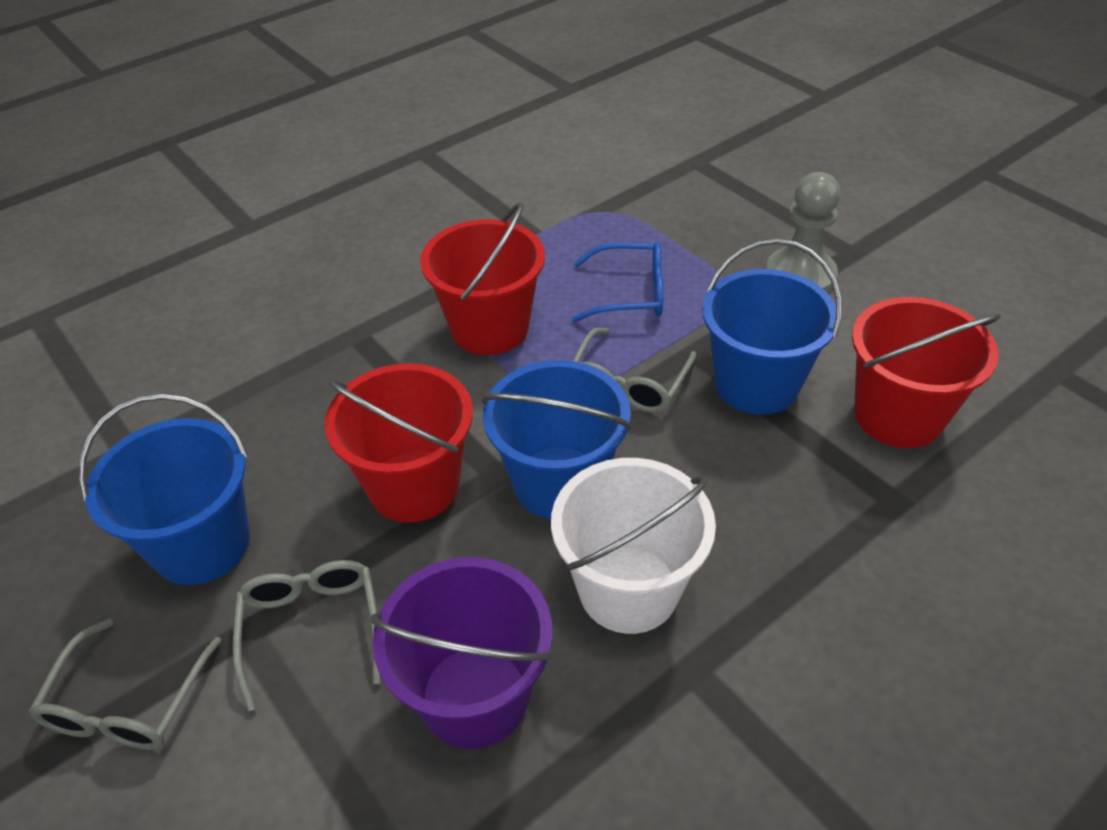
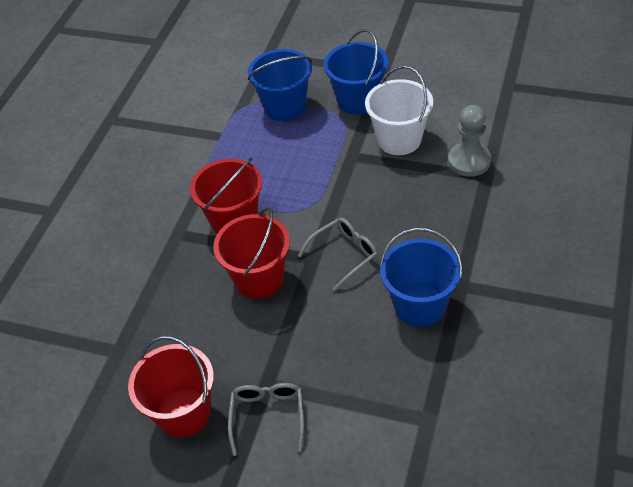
blue glasses: [572,242,663,323] = 1 -> none = 0
grey glasses: [29,619,222,750] [233,560,381,712] [573,328,696,413] = 3 -> [228,383,304,456] [298,218,378,291] = 2
purple bucket: [371,557,553,749] = 1 -> none = 0

